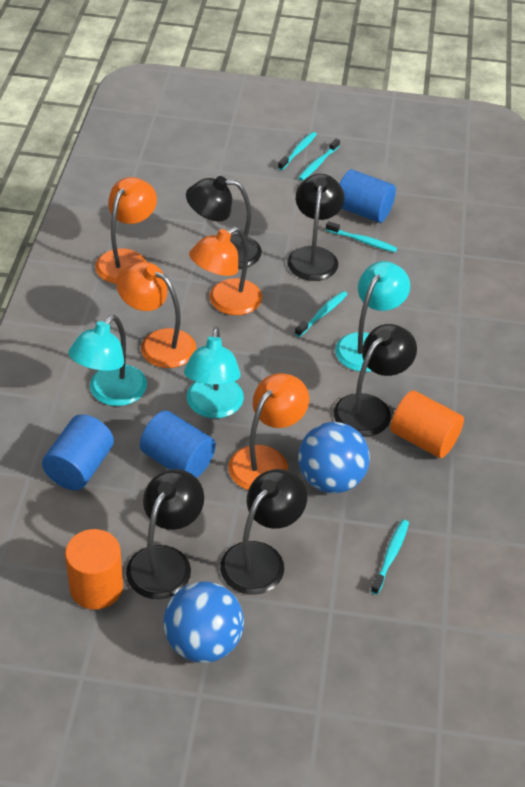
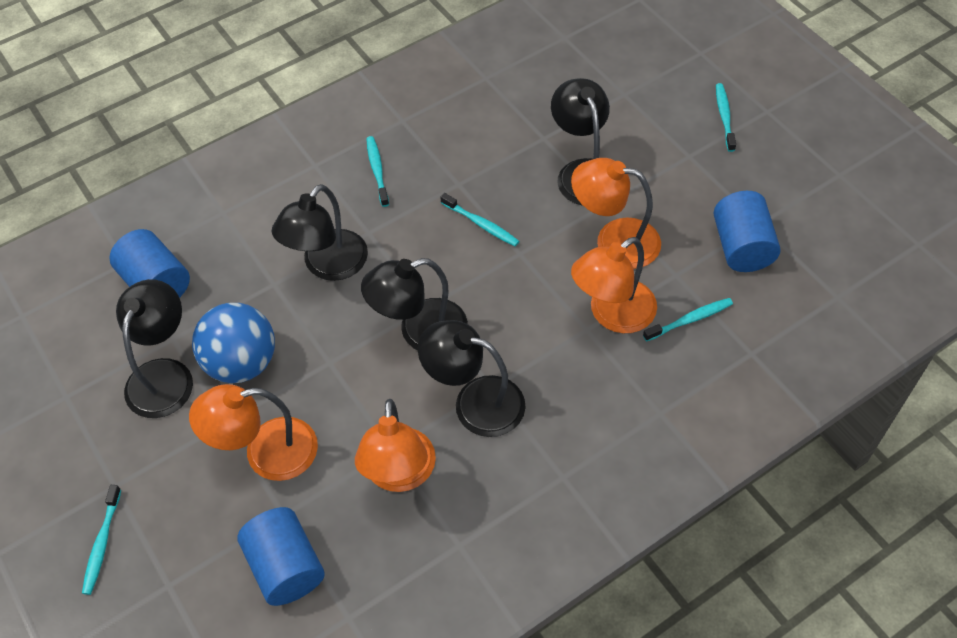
blue ball: [163,581,244,663] [298,422,370,493] = 2 -> [192,303,275,383] = 1
orange cylinder: [65,529,123,610] [390,391,464,458] = 2 -> none = 0
turquoise lamp: [68,315,147,406] [184,327,244,418] [335,261,410,372] = 3 -> none = 0

